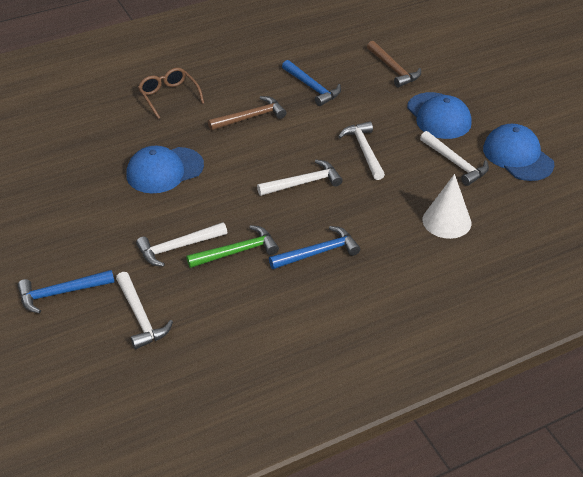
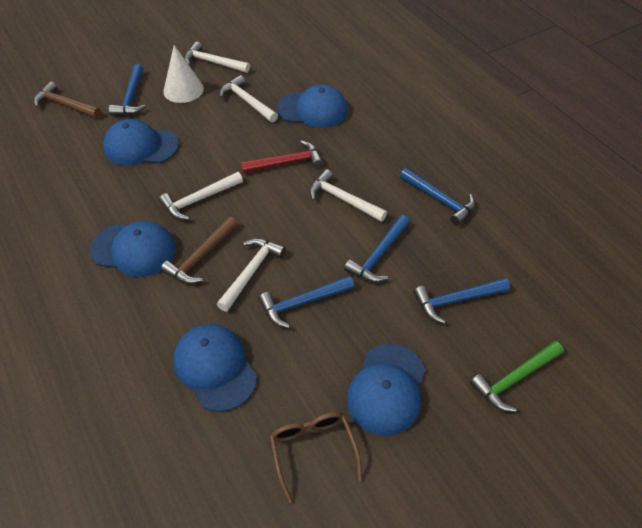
blue cap: [126,146,204,193] [407,92,472,139] [483,124,555,181] = 3 -> [90,221,176,277] [103,119,179,165] [173,324,257,412] [277,85,348,128] [346,344,426,436] = 5
blue hammer: [18,270,115,313] [269,226,360,269] [282,60,341,106] = 3 -> [109,64,146,115] [259,276,355,328] [344,215,410,282] [400,168,476,225] [414,278,510,324] = 5
red hammer: none = 0 -> [241,140,323,174] = 1

